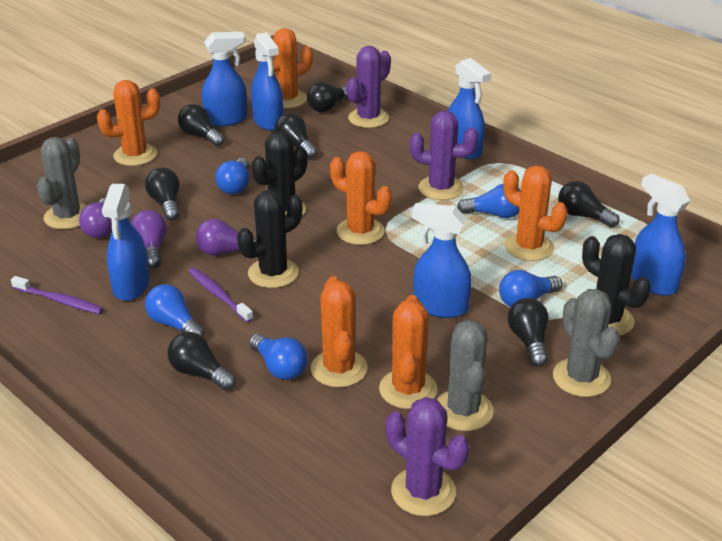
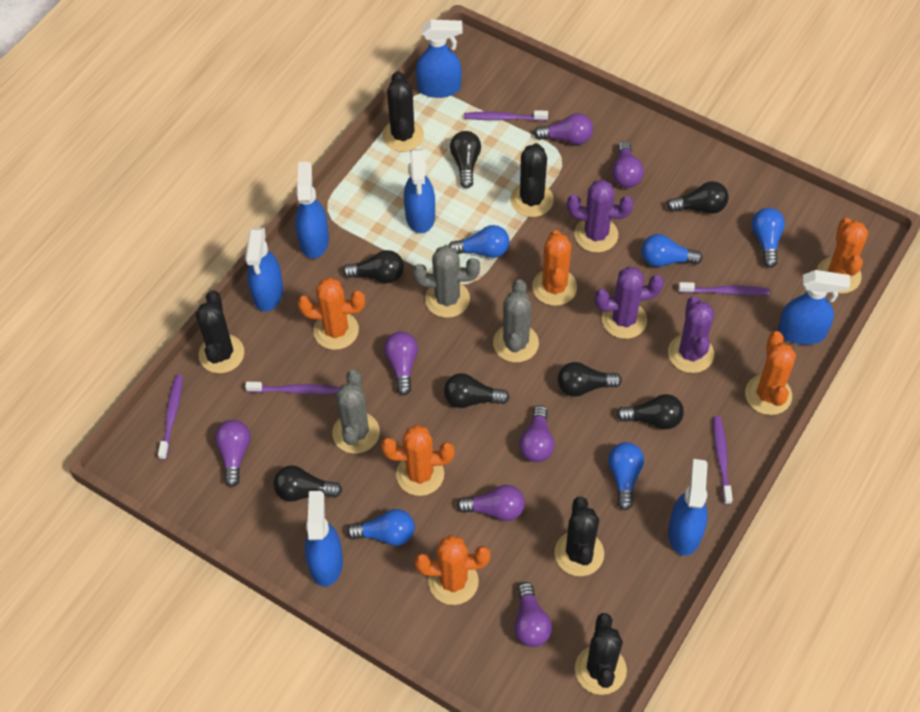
black cactus: [237,190,302,288] [252,131,307,216] [582,234,651,336] = 3 -> [196,290,244,373] [382,71,424,152] [510,143,554,217] [555,497,604,576] [575,613,627,695] = 5
blue spray bottle: [102,184,149,301] [202,32,248,127] [251,32,283,131] [412,203,472,318] [448,58,491,159] [631,174,690,296] = 6 -> [245,227,283,312] [295,162,329,258] [305,491,343,587] [404,149,435,233] [416,19,463,98] [668,459,708,556] [778,270,850,345] = 7
purple light bulb: [79,198,112,238] [131,210,167,268] [196,219,257,255] = 3 -> [215,420,251,487] [384,332,418,396] [456,485,525,521] [514,582,552,647] [519,405,555,462] [534,113,593,145] [612,141,644,188] = 7
purple toothbrush: [11,276,104,314] [189,268,254,323] = 2 -> [158,375,183,460] [245,382,340,394] [464,110,548,121] [678,282,770,296] [713,416,733,505] = 5

